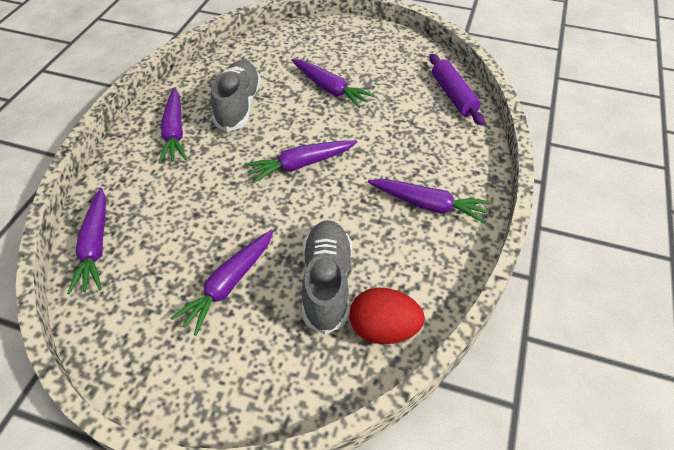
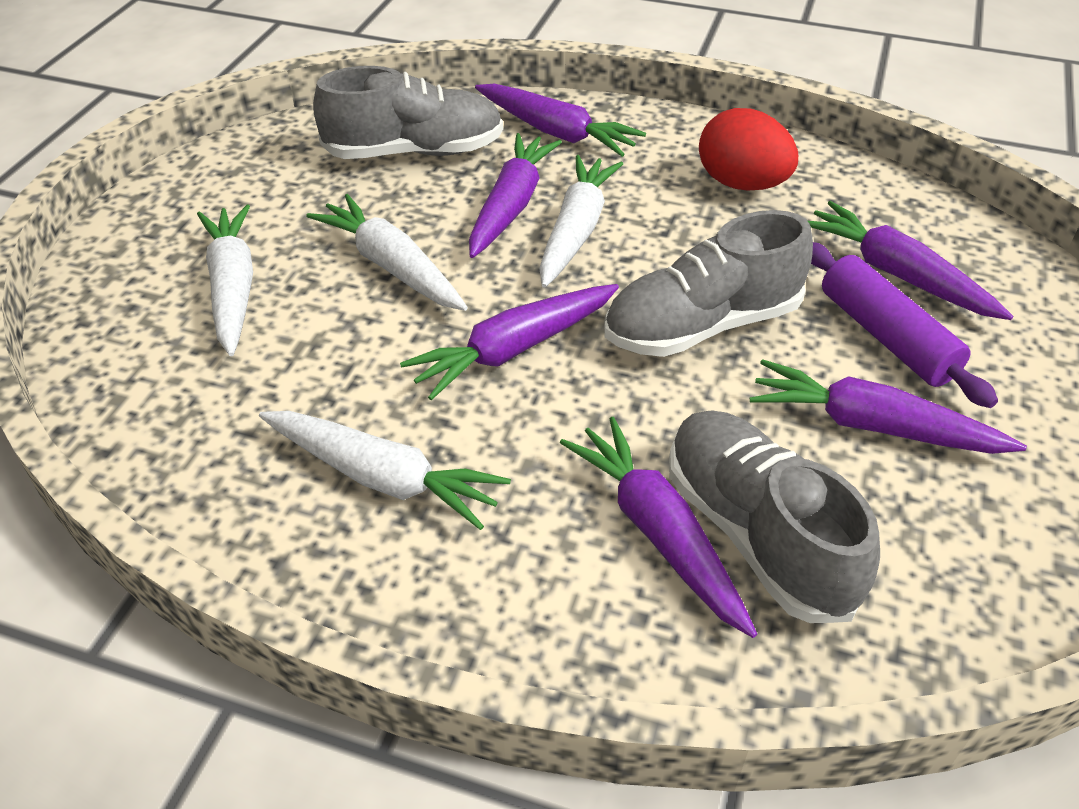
grey shoe: [211,60,261,132] [302,220,352,335] = 2 -> [313,66,503,159] [604,210,813,357] [669,411,880,623] = 3
white carrot: none = 0 -> [197,205,253,356] [259,411,511,530] [306,194,468,311] [539,155,623,288] = 4

